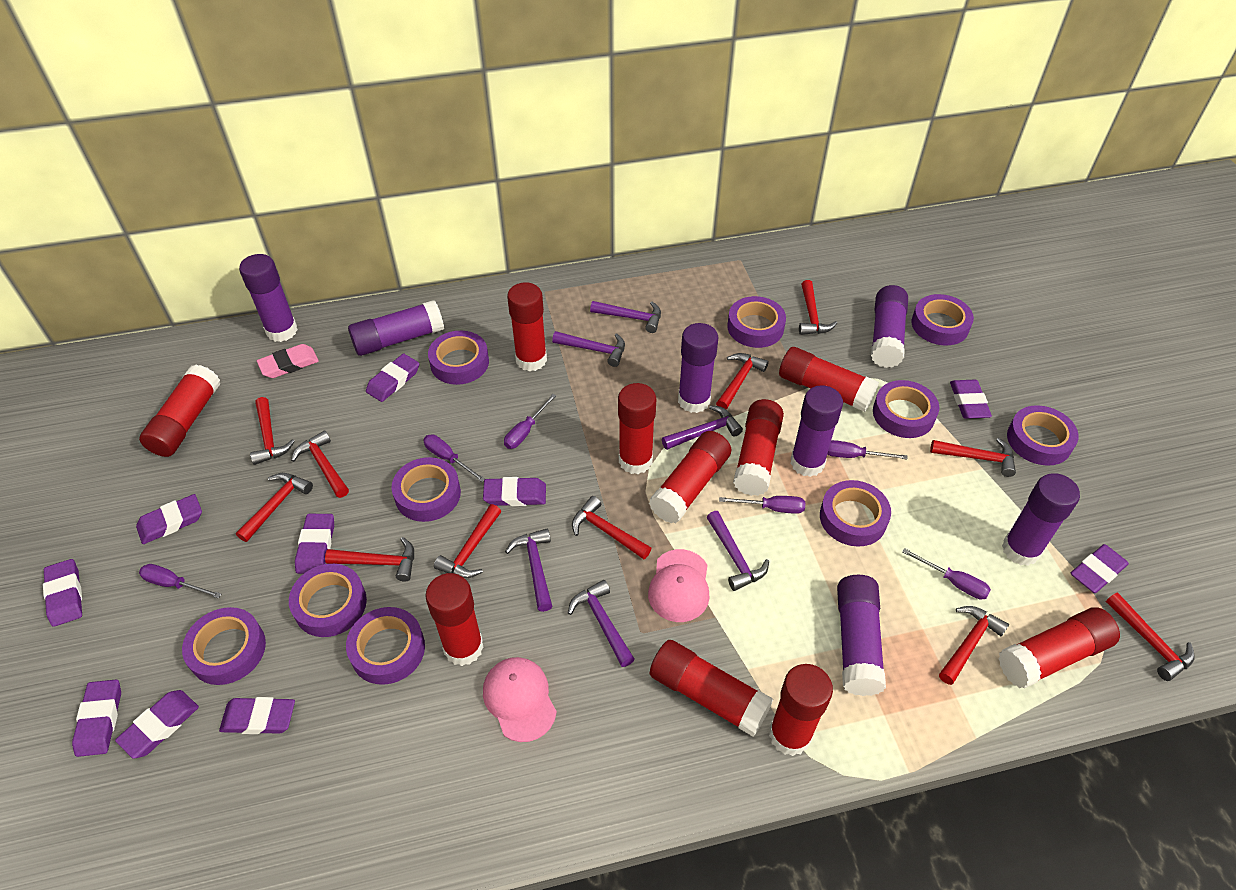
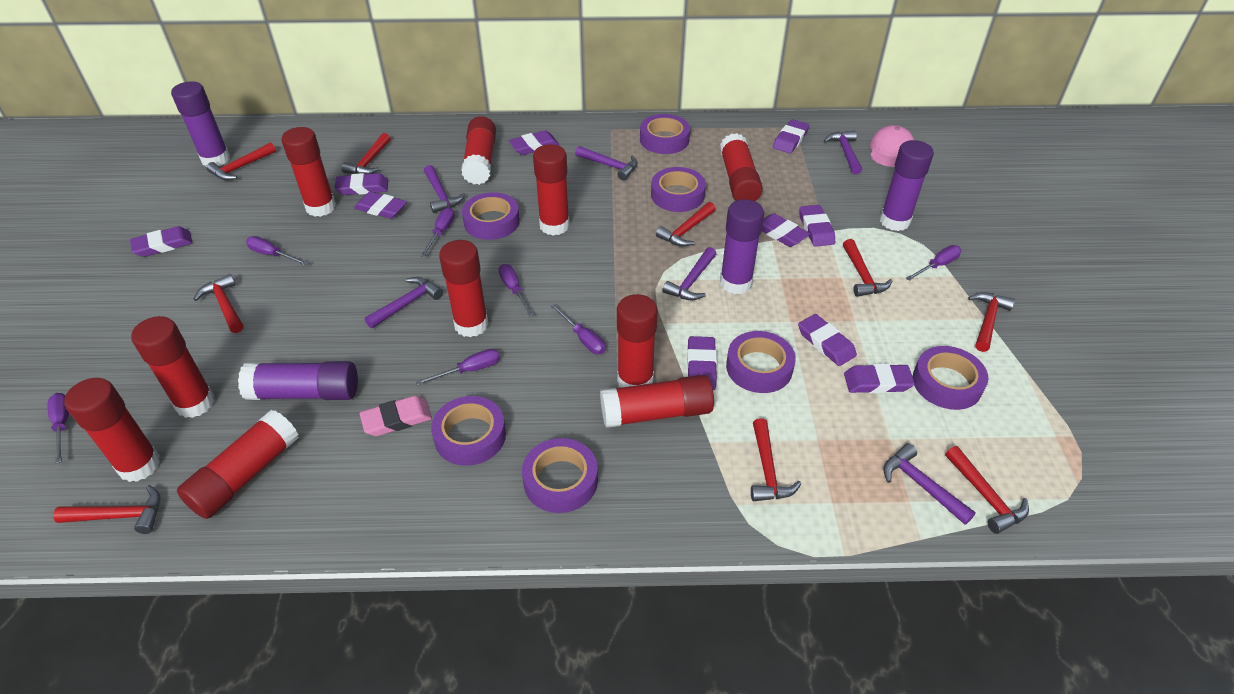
pink cap: [483,657,557,742] [648,549,710,622] = 2 -> [870,125,914,167] = 1
purple glue stick: [239,254,298,342] [348,300,444,356] [678,323,718,413] [790,385,843,477] [837,575,886,696] [871,285,908,368] [1002,473,1080,566] = 7 -> [171,81,230,166] [238,361,358,400] [720,199,764,294] [880,140,934,231] = 4
purple screwdriver: [139,564,221,599] [423,434,485,482] [504,394,556,449] [719,496,805,514] [827,440,908,459] [902,548,991,599] = 6 -> [48,393,69,463] [246,236,308,265] [416,349,500,385] [420,208,455,257] [499,264,534,316] [551,304,606,354] [906,245,961,281] = 7
purple tape: [182,607,266,685] [289,564,367,637] [346,607,425,685] [392,457,461,522] [428,331,489,385] [727,296,786,348] [820,480,891,547] [873,380,939,438] [911,294,974,345] [1007,405,1079,466] = 10 -> [431,396,506,466] [462,192,520,240] [522,438,598,513] [640,114,690,154] [651,167,706,212] [726,331,796,393] [913,346,988,410] = 7
red hammer: [236,473,313,542] [250,397,295,465] [291,430,349,498] [325,537,414,582] [434,504,501,578] [572,496,652,559] [716,353,769,410] [799,280,837,335] [930,438,1016,477] [939,606,1009,685] [1106,592,1195,681] = 11 -> [53,485,160,534] [193,274,244,333] [206,142,276,181] [342,133,391,174] [656,202,716,247] [751,418,801,501] [843,239,892,297] [945,446,1029,534] [968,292,1015,352] = 9

